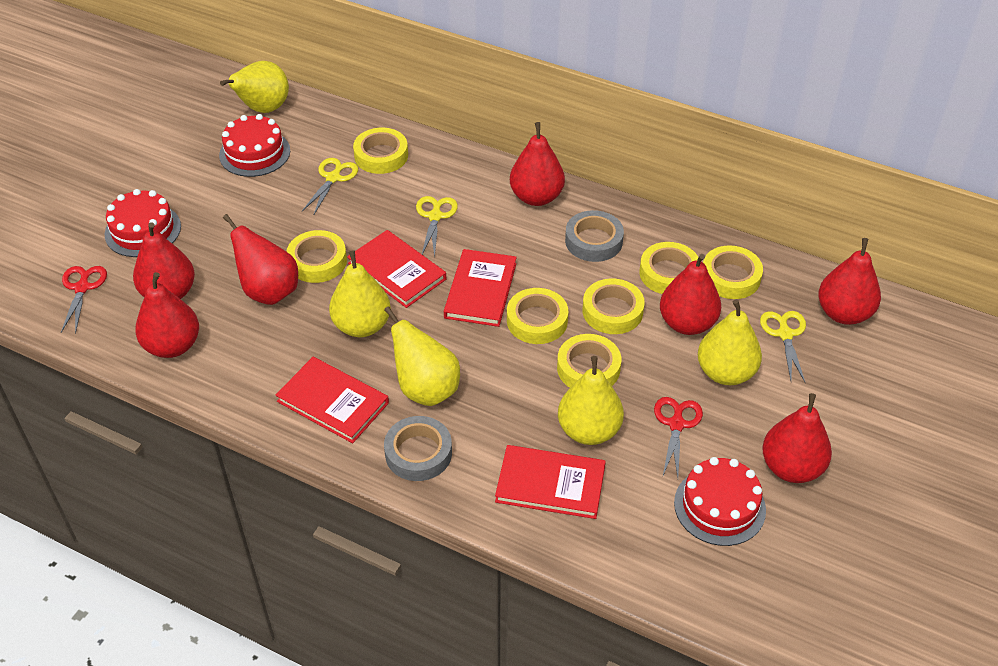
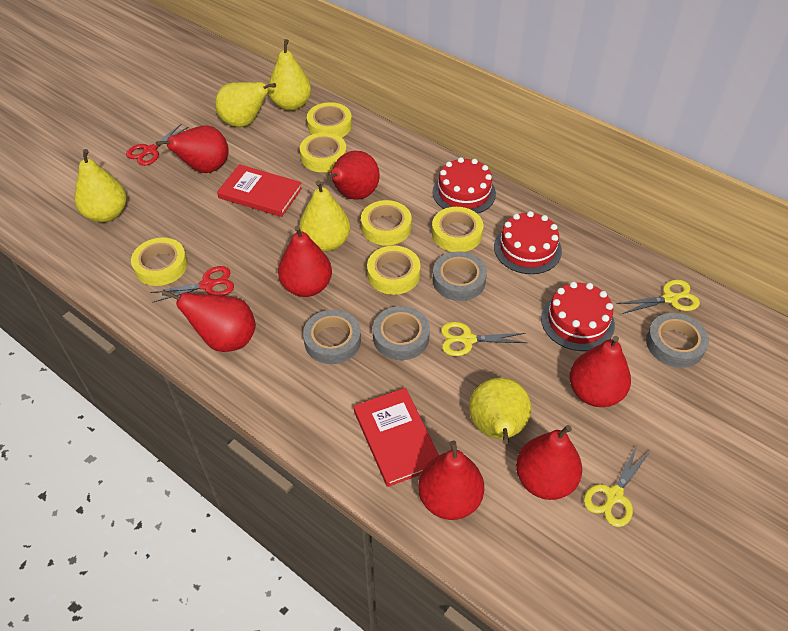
grey tape: [384,416,452,481] [565,210,624,262] = 2 -> [303,310,361,364] [373,306,430,360] [432,251,487,301] [646,313,709,368] = 4
red book: [276,357,389,443] [347,230,446,308] [444,249,517,327] [495,445,606,519] = 4 -> [217,164,302,217] [354,388,439,487] = 2
yellow tape: [287,230,347,283] [353,128,408,174] [507,288,568,344] [557,334,621,388] [583,278,645,334] [640,242,698,294] [703,245,763,299] = 7 -> [131,237,188,286] [300,133,347,172] [307,102,352,138] [361,200,411,245] [367,246,420,295] [432,207,483,252] = 6

